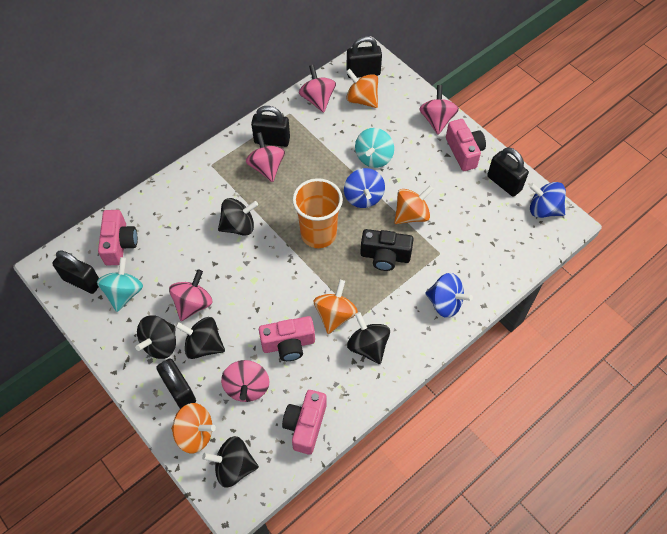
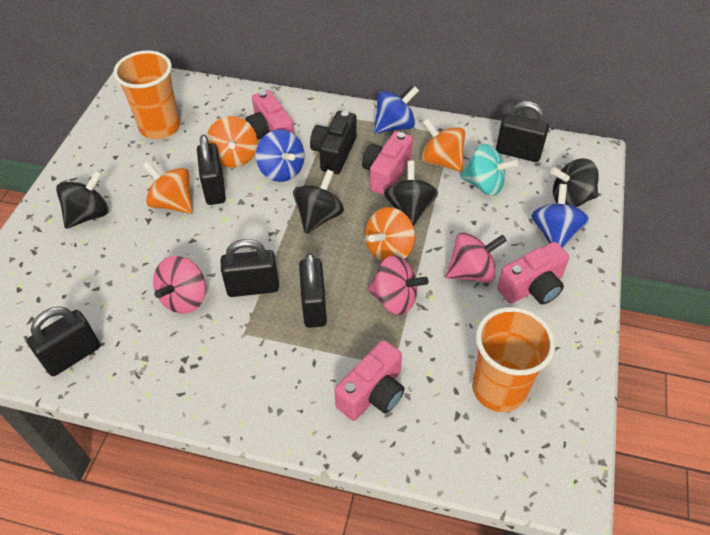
black spinning top: [135,315,176,359] [175,317,225,359] [202,436,259,488] [218,198,258,236] [347,312,390,364] = 5 -> [56,170,109,229] [293,169,344,234] [384,161,438,226] [551,158,599,207] = 4
orange cup: [293,178,343,248] = 1 -> [113,51,180,139] [472,307,555,412] = 2
pink spinning top: [169,269,212,321] [221,360,269,402] [246,132,285,182] [299,65,336,113] [419,85,459,135] = 5 -> [153,256,206,314] [367,255,429,315] [445,232,507,283] = 3
turquoise spinning top: [97,257,143,312] [355,128,394,168] = 2 -> [460,144,519,196] = 1

